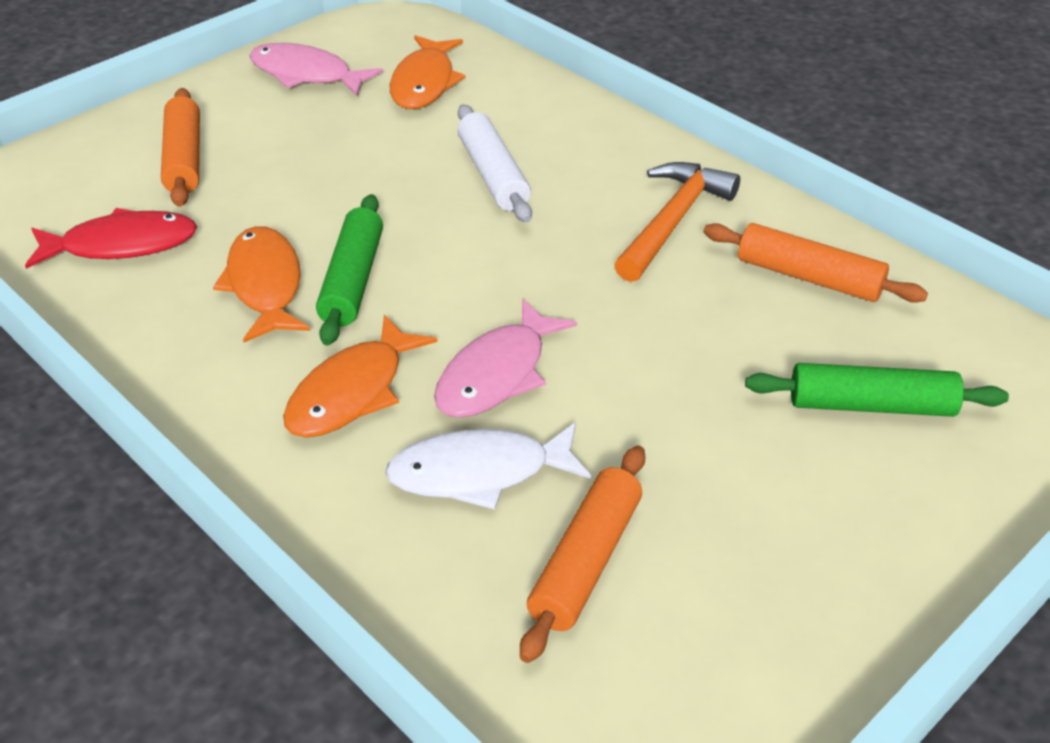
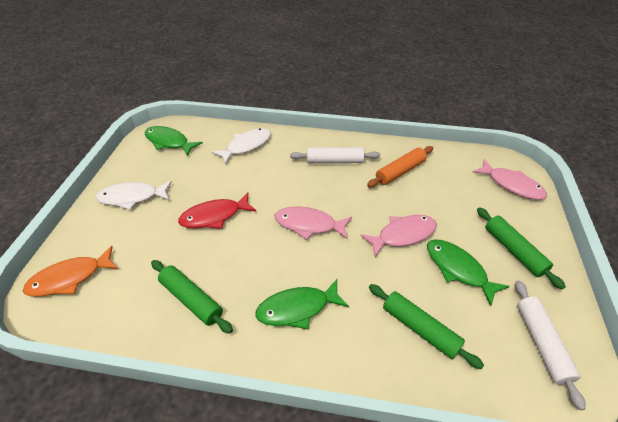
green fish: none = 0 -> [145,126,203,156] [255,279,349,329] [427,240,510,306] = 3
green rolling pin: [316,194,383,346] [745,363,1009,417] = 2 -> [151,260,233,333] [369,284,484,369] [477,207,566,289] = 3
orange fish: [213,226,311,342] [283,314,437,438] [390,35,465,109] = 3 -> [23,246,118,296] = 1
orange hammer: [614,162,740,282] = 1 -> none = 0
orange rolling pin: [161,88,200,207] [520,446,645,663] [704,223,928,303] = 3 -> [367,146,433,187] = 1
pink fish: [249,43,383,96] [434,299,577,418] = 2 -> [275,206,352,240] [360,215,437,257] [473,159,547,200] = 3
white fish: [385,422,591,510] = 1 -> [96,181,172,210] [211,128,271,165] = 2
white rolling pin: [457,104,532,223] = 1 -> [290,147,380,163] [515,280,586,410] = 2

